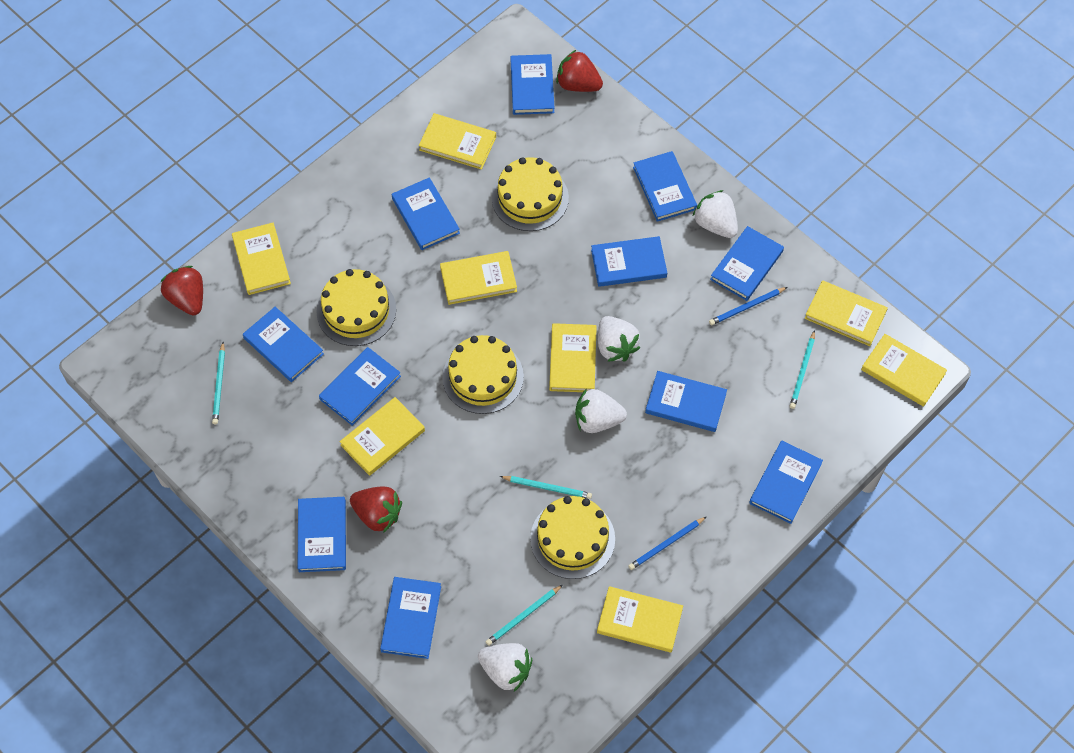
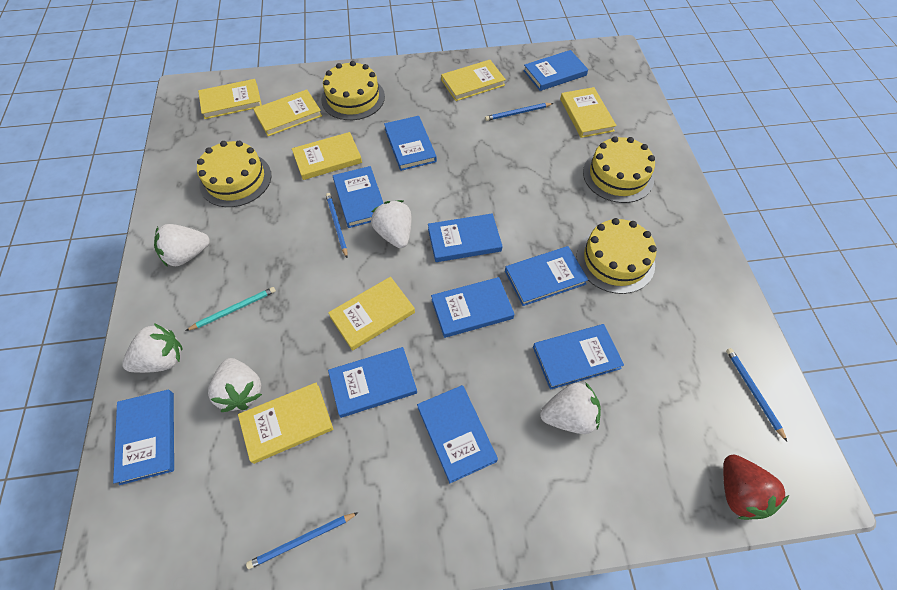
blue book: [243,307,324,382] [297,497,346,572] [319,347,401,426] [380,577,441,659] [392,177,460,250] [510,54,554,115] [591,236,667,287] [633,151,697,222] [645,371,727,432] [710,226,784,301] [749,441,823,524] = 11 -> [113,390,174,485] [328,347,417,418] [333,166,384,228] [384,116,437,171] [417,385,498,483] [428,213,502,262] [431,277,514,338] [505,246,588,306] [523,50,588,91] [533,324,624,390] = 10
blue pencil: [629,516,707,570] [709,287,787,325] = 2 -> [246,512,358,569] [326,193,348,258] [485,103,553,121] [726,348,787,441] = 4
red strawberry: [160,266,203,315] [350,486,402,533] [556,50,603,92] = 3 -> [723,455,789,520] = 1
turquoise pencil: [212,342,225,425] [486,585,562,646] [499,476,592,499] [790,330,815,409] = 4 -> [186,287,276,331] = 1
white strawberry: [478,643,532,692] [575,389,627,433] [598,316,640,361] [693,190,738,238] = 4 -> [122,323,183,373] [154,224,210,267] [208,358,262,412] [371,200,411,248] [540,382,601,434] = 5
yellow book: [232,223,291,295] [340,397,425,476] [419,113,496,170] [440,251,517,305] [549,323,597,392] [597,586,683,653] [805,280,888,346] [861,334,947,407] = 8 -> [198,79,262,119] [238,383,333,464] [254,89,322,136] [292,132,362,180] [328,277,415,351] [441,60,506,101] [560,87,617,138] = 7

